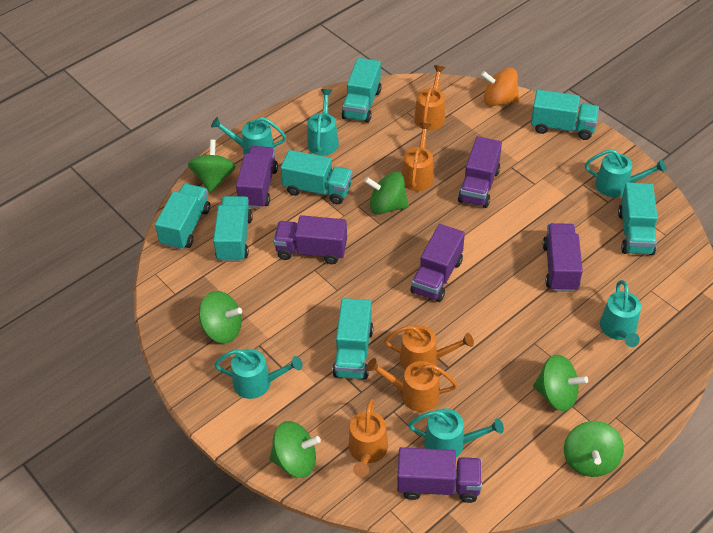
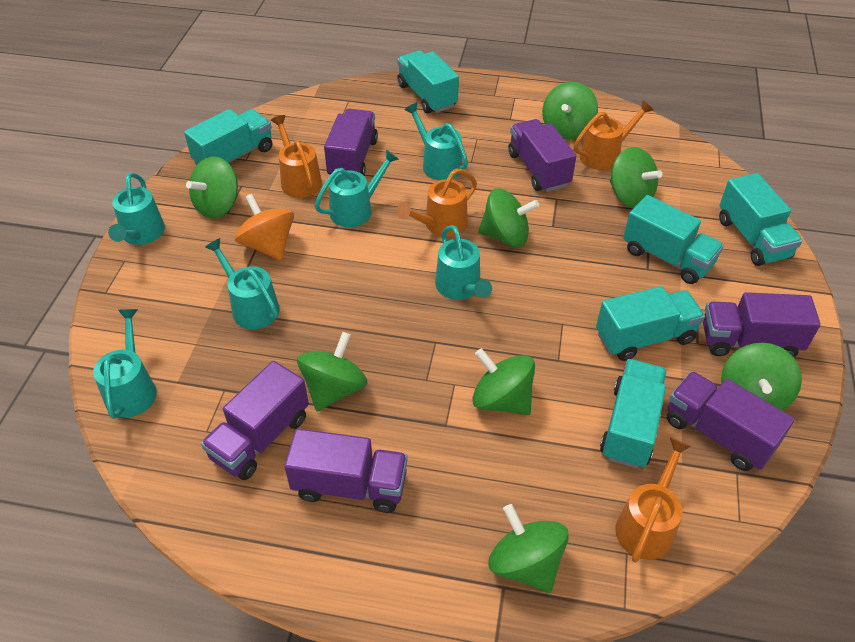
green spinning top: [188,139,236,193] [199,291,242,343] [270,421,321,478] [364,172,409,215] [533,354,588,411] [564,421,624,477] = 6 -> [186,156,238,218] [297,332,368,411] [472,348,535,415] [478,188,539,247] [488,504,569,593] [542,82,598,139] [610,147,662,208] [721,343,802,411] = 8
orange watering can: [349,398,388,477] [367,358,458,412] [384,325,474,370] [402,122,434,191] [414,65,445,130] = 5 -> [271,115,322,198] [397,169,477,237] [573,100,654,170] [616,438,691,563] = 4
turquoise truck: [155,184,210,250] [213,196,253,262] [281,150,352,204] [332,298,373,379] [342,58,381,123] [531,90,599,140] [618,183,657,255] = 7 -> [184,109,272,165] [397,50,459,114] [596,286,705,361] [600,359,667,469] [623,195,724,284] [719,173,803,266] = 6

